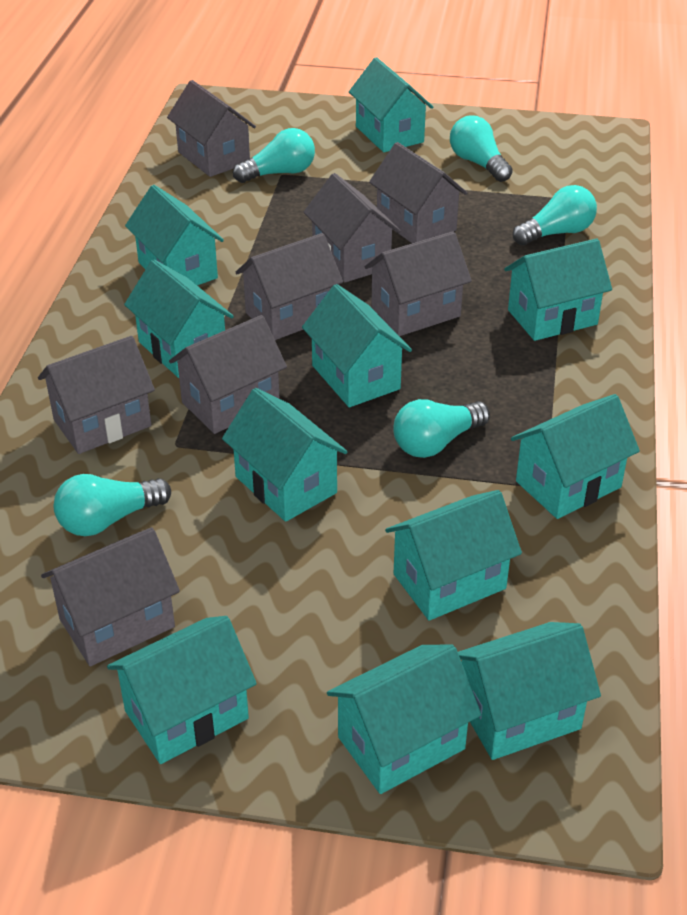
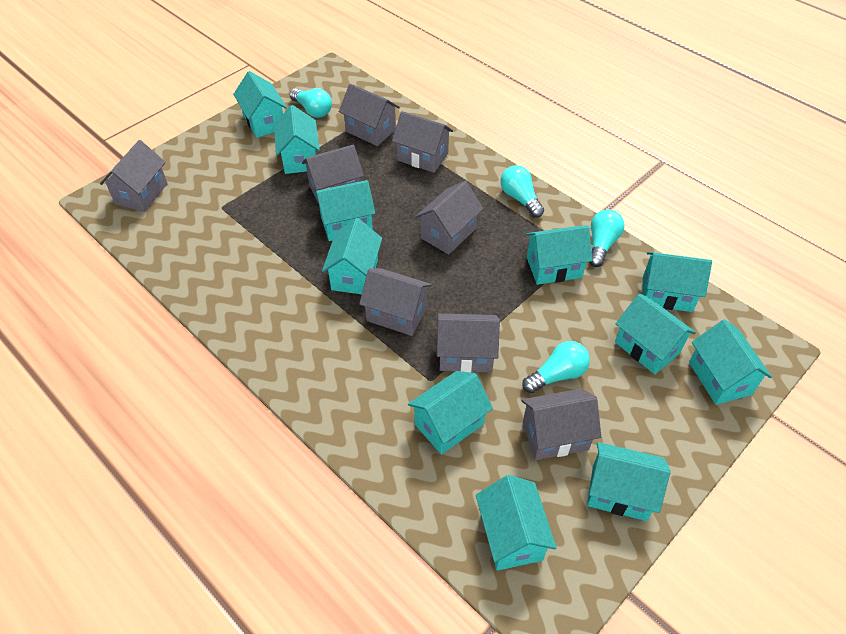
turquoise light bulb: [54,474,171,536] [233,128,315,183] [393,399,490,458] [450,115,513,182] [512,185,597,245] = 5 -> [290,88,332,118] [500,165,544,218] [522,341,590,393] [589,209,625,267] = 4

